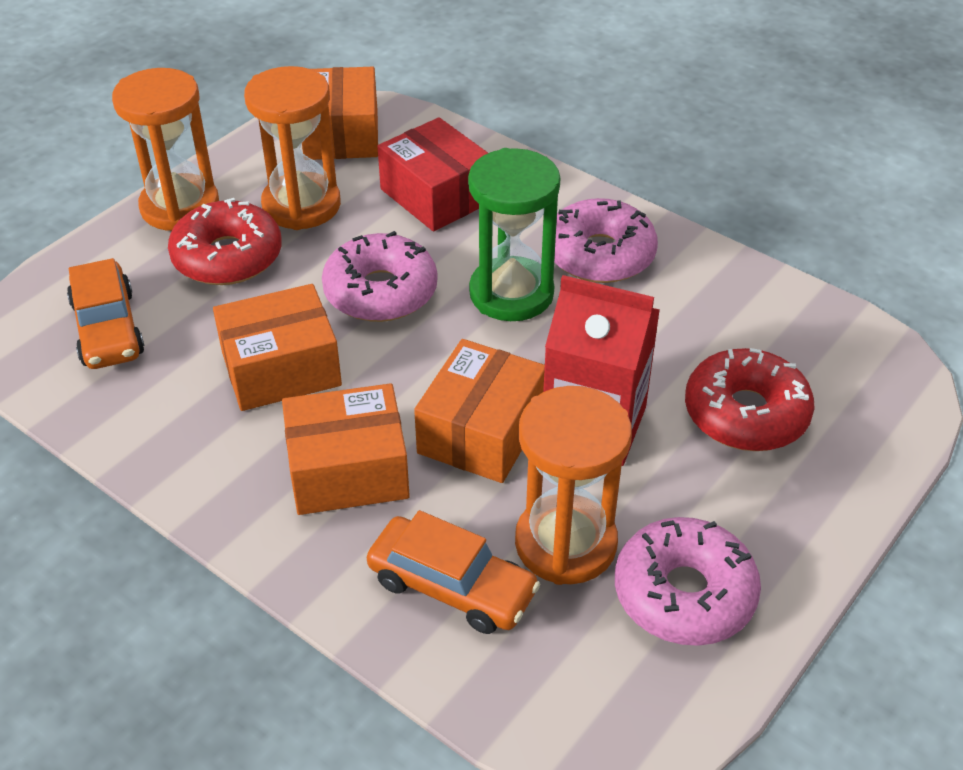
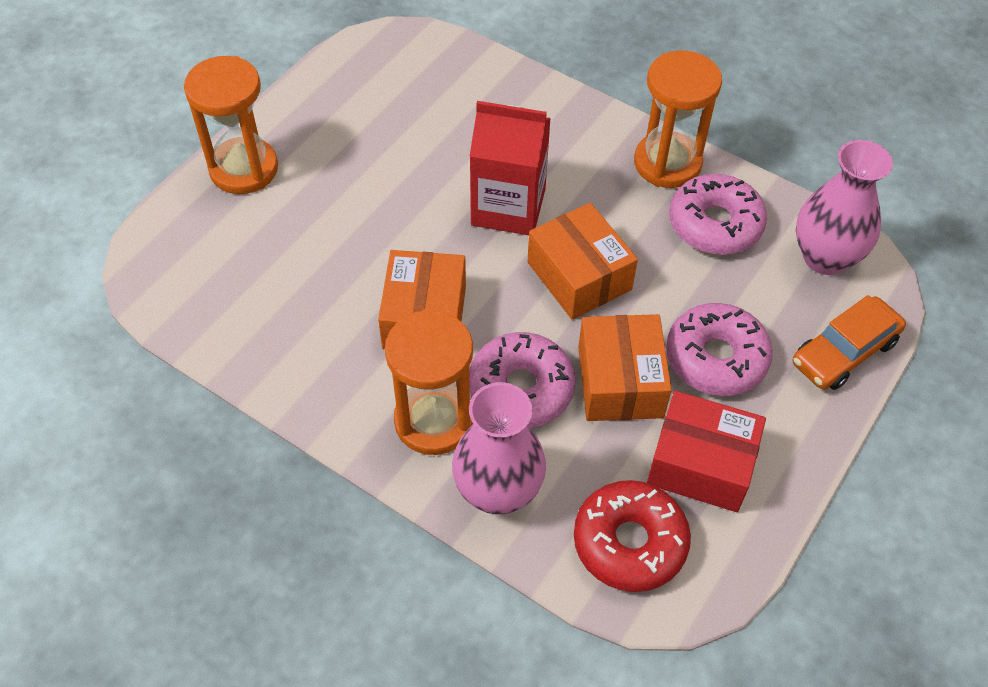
green hourglass: [468,148,561,321] = 1 -> none = 0
orange box: [213,284,342,411] [282,383,410,515] [302,67,378,160] [414,339,545,483] = 4 -> [378,250,466,350] [528,203,638,319] [578,314,672,421] = 3
orange car: [67,258,144,369] [367,510,540,634] = 2 -> [793,295,906,390] = 1
pink vase: none = 0 -> [452,382,546,514] [796,140,893,275] = 2
red donut: [168,198,282,285] [685,348,815,451] = 2 -> [574,480,691,592] = 1

